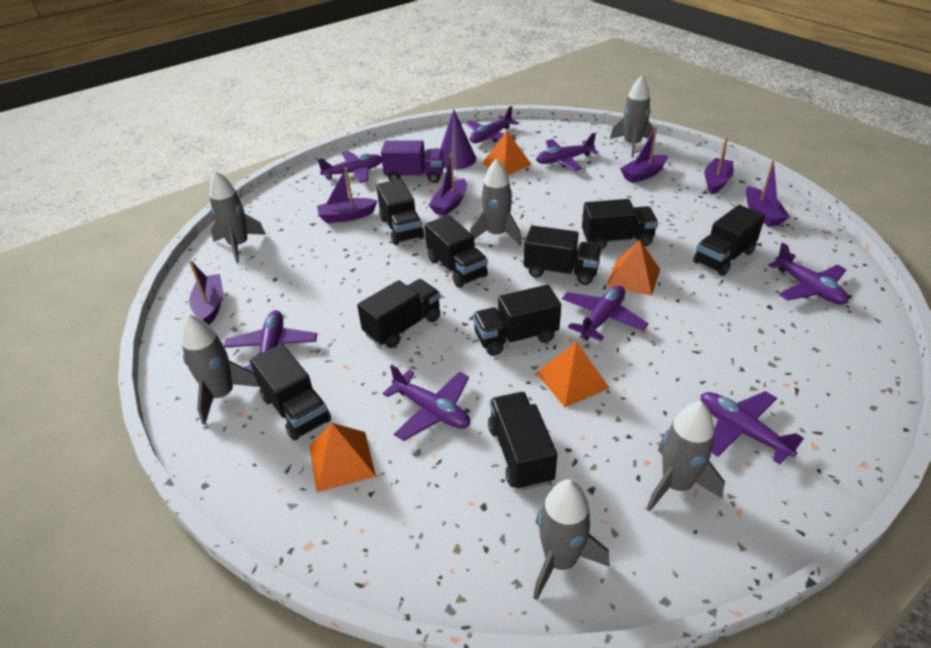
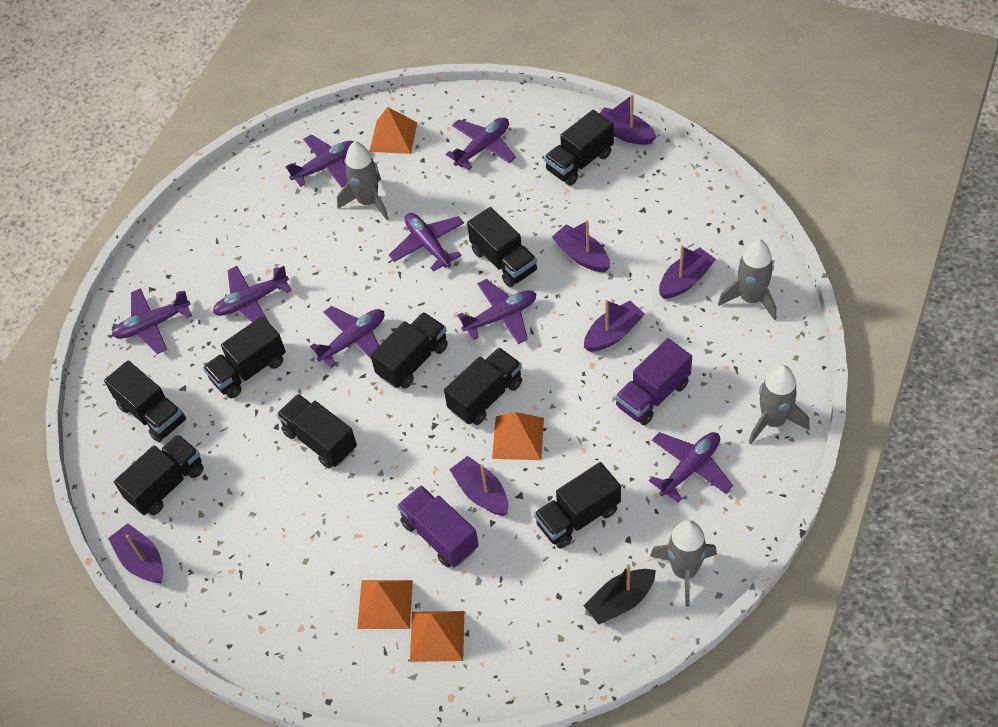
black boat: none = 0 -> [583,564,656,625] = 1
grey rocket: [181,314,259,425] [209,171,266,263] [470,159,522,246] [533,479,610,600] [610,76,654,158] [647,401,725,512] = 6 -> [337,141,389,220] [650,520,717,607] [718,239,777,320] [749,365,810,444] = 4
purple cone: [440,110,476,169] = 1 -> none = 0
purple truck: [381,141,444,183] = 1 -> [397,485,479,568] [615,338,692,425] = 2

